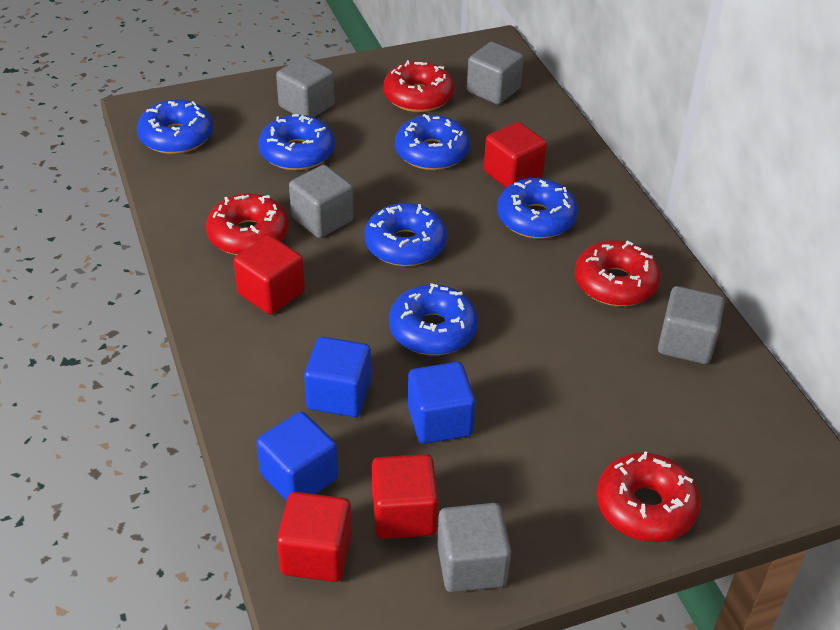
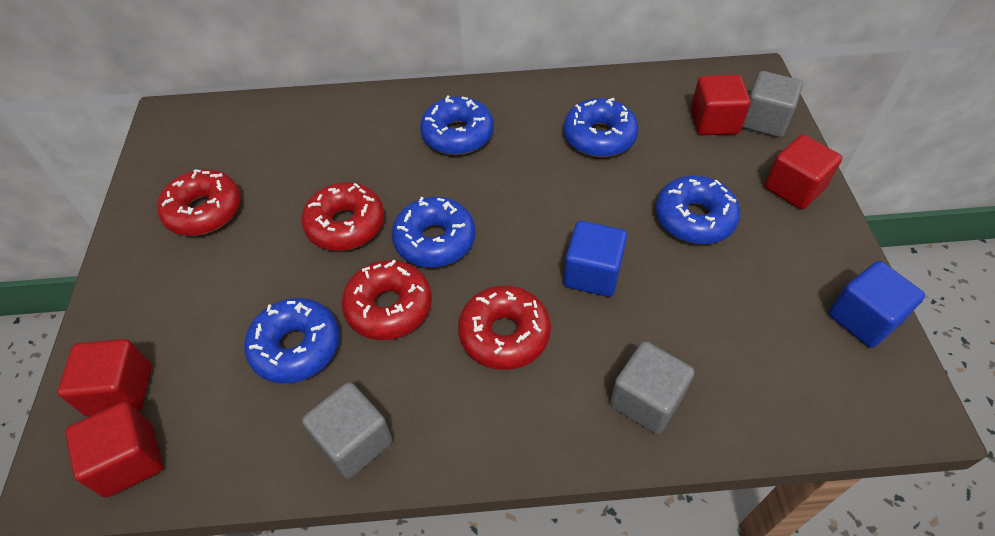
blue cube: [256,412,338,501] [304,337,371,417] [408,362,476,444] = 3 -> [563,221,627,297] [828,261,925,348] = 2
blue donut: [137,100,213,154] [259,114,335,170] [364,203,447,266] [389,283,478,355] [395,114,470,170] [497,178,578,239] = 6 -> [244,298,340,384] [392,197,476,268] [420,95,494,155] [563,98,639,157] [655,176,741,244] = 5
grey cube: [276,56,335,117] [289,165,354,238] [437,503,511,592] [467,42,524,104] [658,286,725,364] = 5 -> [302,382,393,479] [610,341,695,434] [742,71,803,138] = 3

